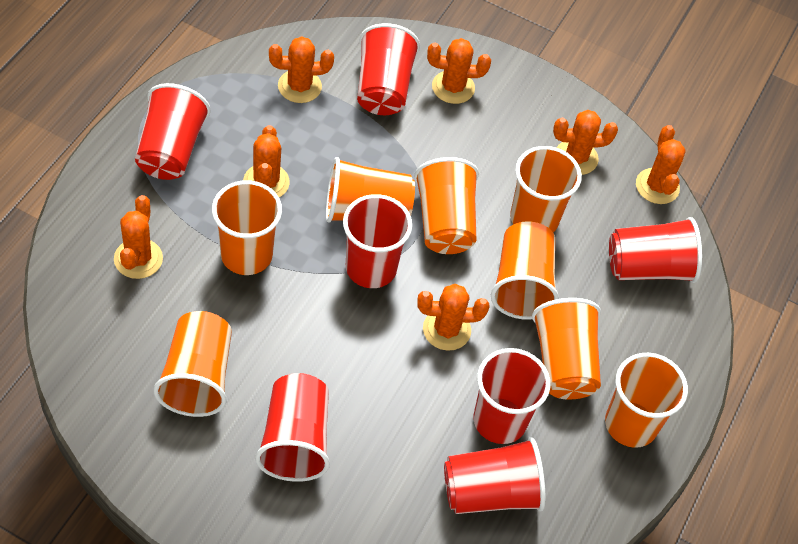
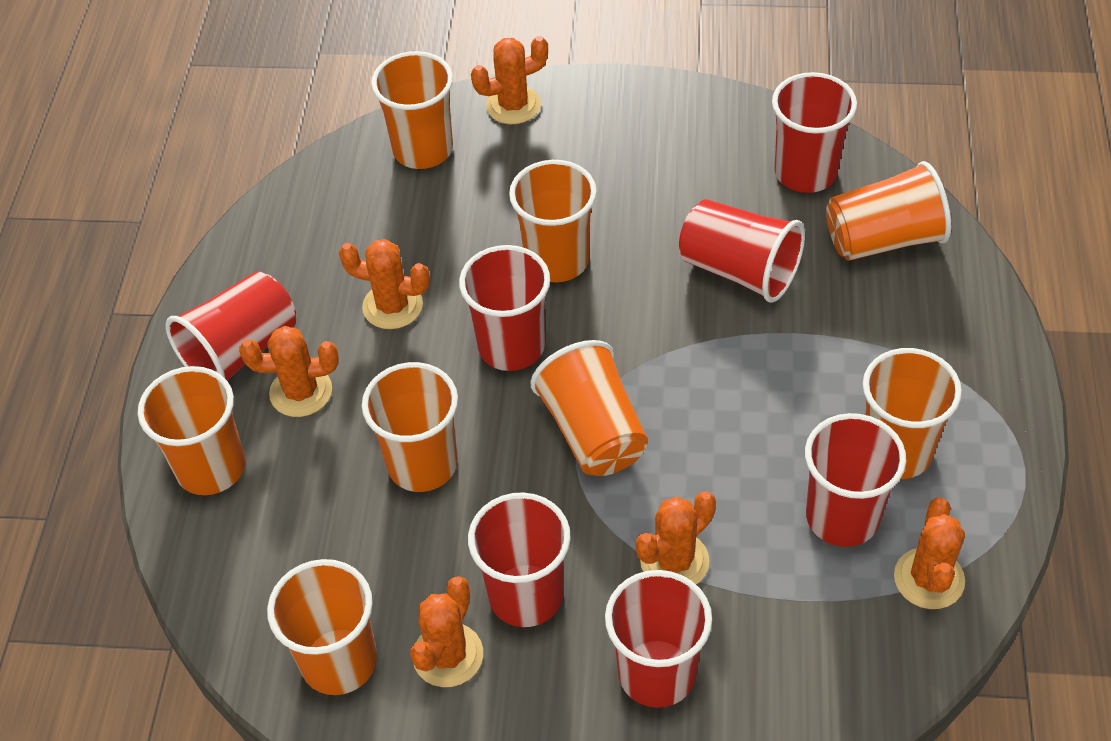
orange cactus: [114,195,163,279] [243,125,290,197] [269,36,334,103] [417,284,489,351] [427,38,491,104] [553,110,618,175] [636,125,686,204] = 7 -> [239,326,339,417] [339,239,430,329] [410,576,483,687] [471,36,548,124] [636,491,716,584] [894,498,965,609] = 6

